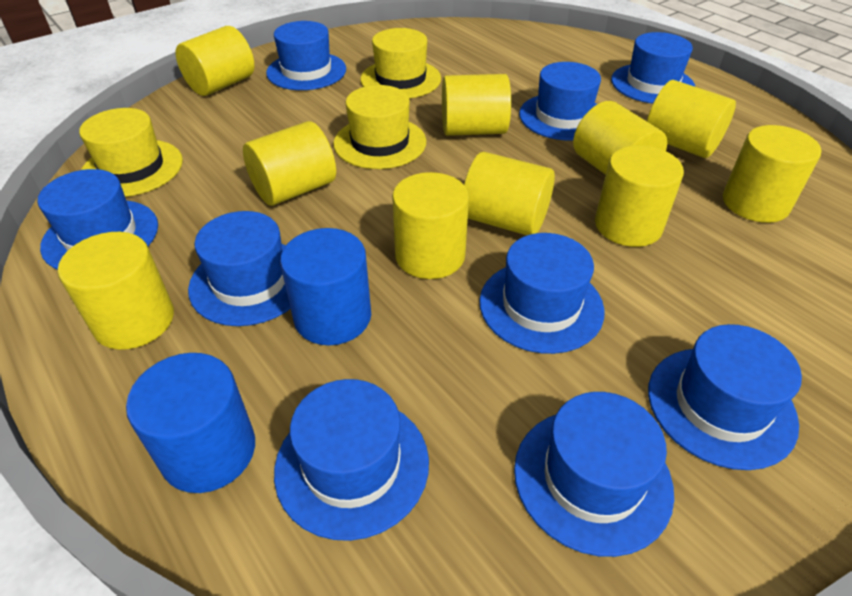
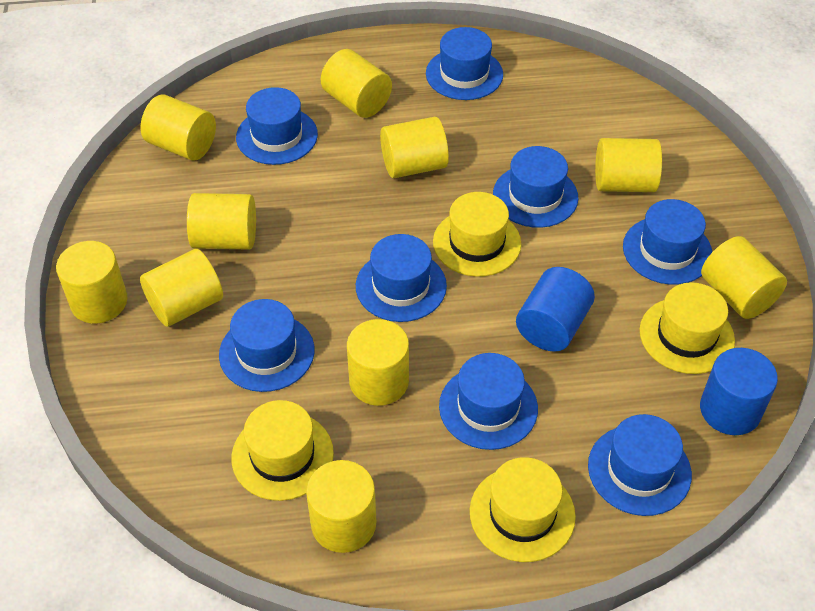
blue hat: [38,169,158,270] [188,211,291,326] [266,21,346,90] [274,379,429,541] [479,233,605,354] [514,392,674,557] [519,62,601,141] [611,32,695,104] [648,324,802,470] = 9 -> [219,299,315,392] [236,87,318,165] [356,234,447,322] [426,27,503,100] [439,353,538,450] [493,146,578,228] [588,414,692,516] [623,199,712,285] = 8
yellow hat: [79,108,183,197] [333,85,426,169] [361,28,441,98] = 3 -> [231,400,334,501] [433,192,521,277] [470,457,576,562] [640,282,735,374] = 4

